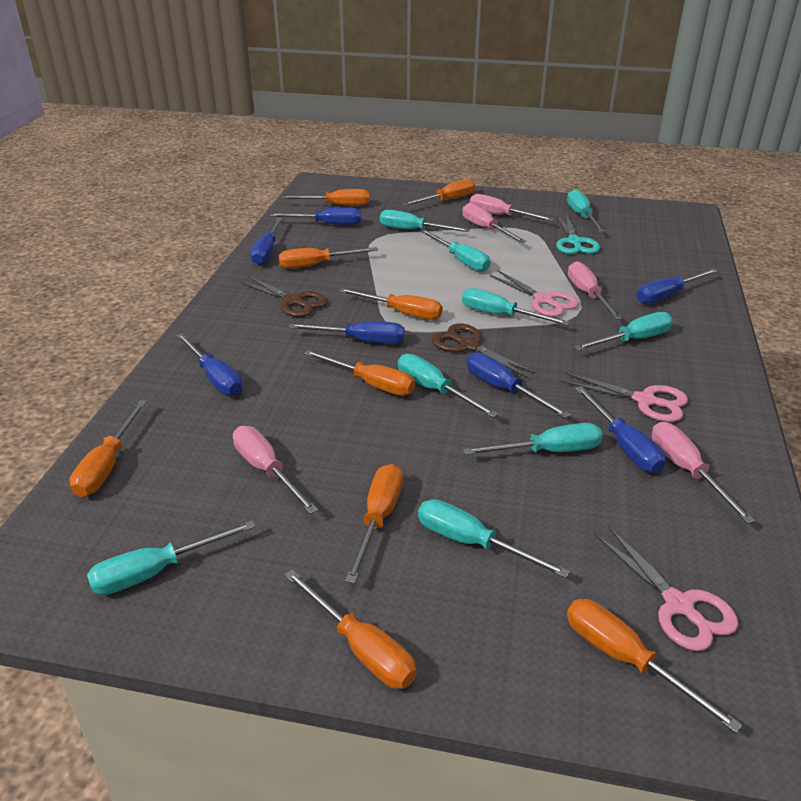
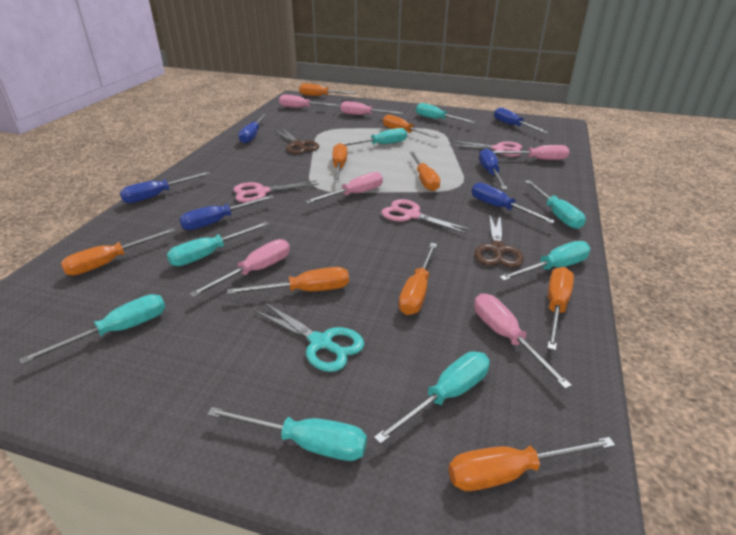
blue screwdriver: [176,333,243,396] [250,217,283,265] [270,207,361,225] [289,321,405,344] [467,353,571,418] [575,386,666,473] [637,268,718,304] = 7 -> [120,172,210,203] [179,195,274,230] [238,114,267,144] [472,182,556,224] [479,148,507,189] [494,107,548,133] = 6
pink screwdriver: [233,426,318,514] [462,203,526,243] [470,194,554,221] [568,261,622,320] [652,422,755,524] = 5 -> [189,239,290,297] [279,95,340,108] [305,172,383,204] [340,101,403,115] [474,294,572,389] [493,145,569,160] = 6
turquoise screwdriver: [87,520,256,595] [380,210,470,232] [398,354,498,418] [418,499,570,578] [421,230,491,272] [462,288,570,325] [463,423,603,455] [567,189,605,232] [574,312,673,351] = 9 -> [20,294,165,364] [167,222,269,266] [207,407,367,461] [342,128,407,146] [374,351,490,444] [416,103,475,123] [499,241,591,281] [525,180,586,229] = 8

